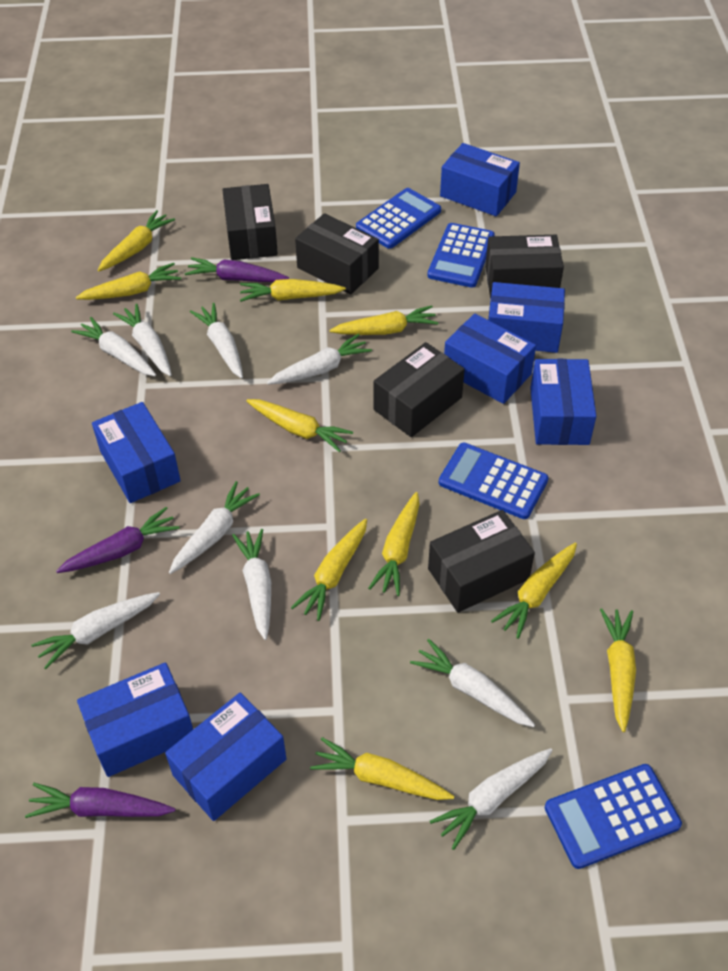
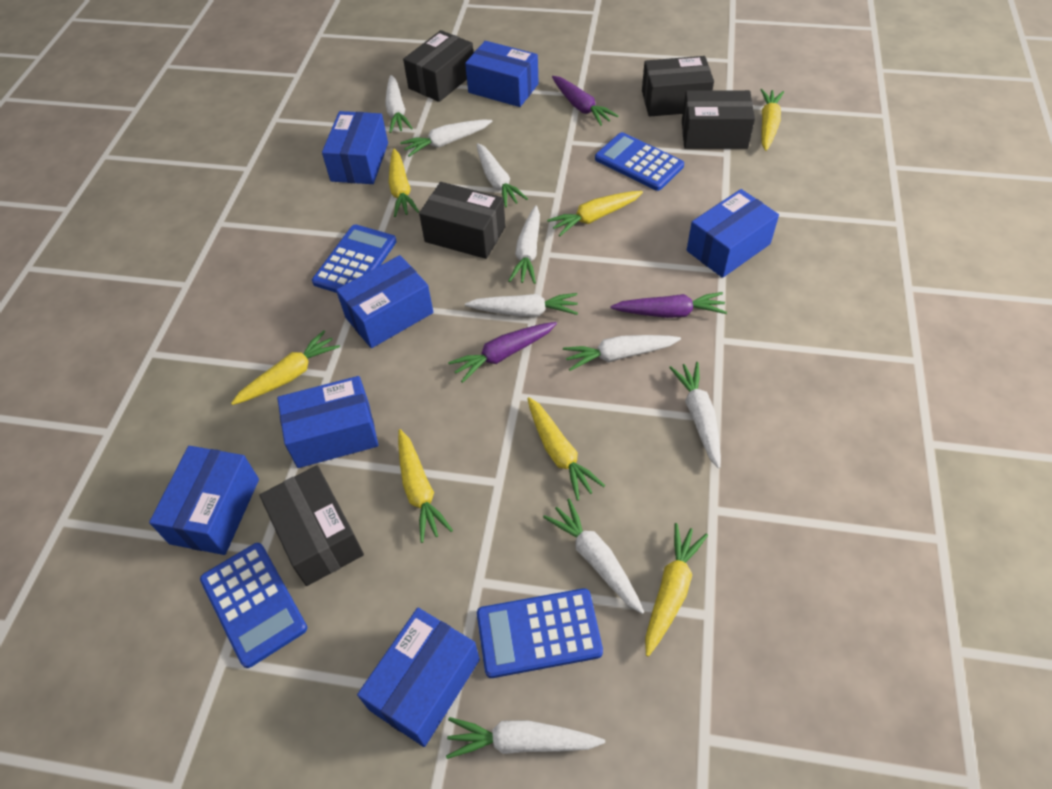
yellow carrot: [76,263,181,300] [98,210,175,271] [240,279,346,302] [246,399,353,452] [291,519,367,621] [310,737,454,800] [330,305,439,335] [368,492,419,596] [491,543,577,639] [600,608,636,732] = 10 -> [231,330,340,405] [389,149,419,217] [398,429,453,543] [527,397,605,501] [547,191,643,236] [645,523,708,657] [761,89,784,151] = 7

